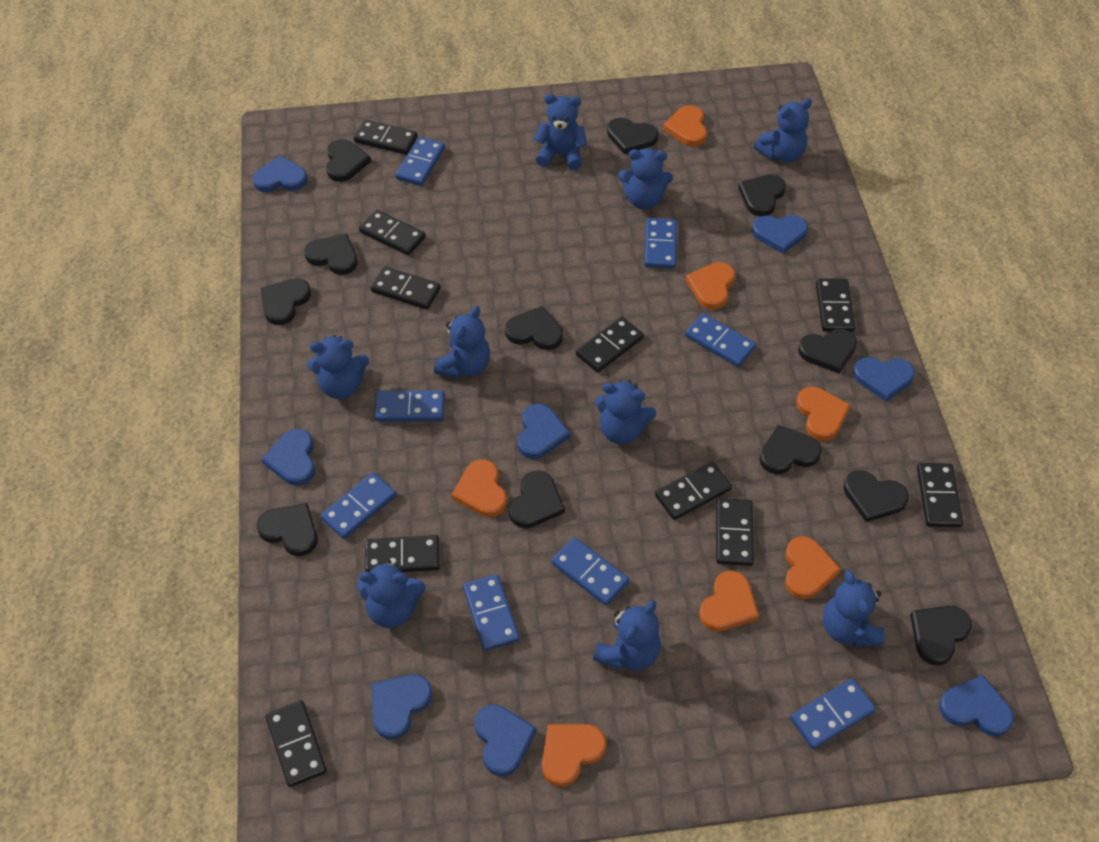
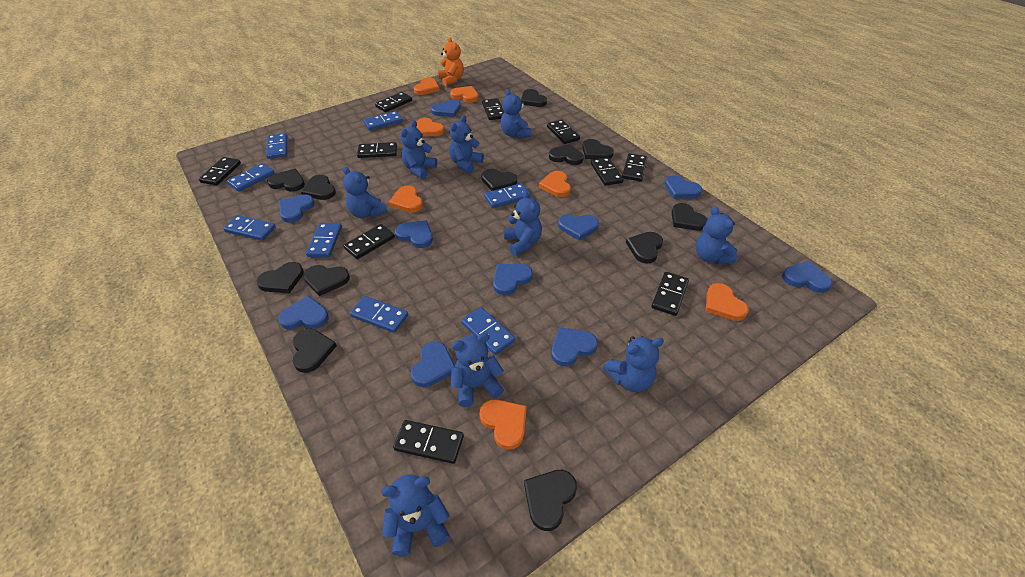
blue heart: [252,156,308,192] [262,429,315,486] [372,675,432,739] [475,705,536,776] [517,404,570,459] [752,215,808,254] [853,357,915,402] [939,675,1014,736] = 8 -> [278,296,329,330] [279,194,314,223] [395,220,433,248] [411,341,455,387] [431,99,461,117] [493,264,533,295] [551,327,598,366] [558,214,599,241] [665,175,702,199] [782,261,832,293] = 10
orange teddy bear: none = 0 -> [438,37,464,86] = 1

